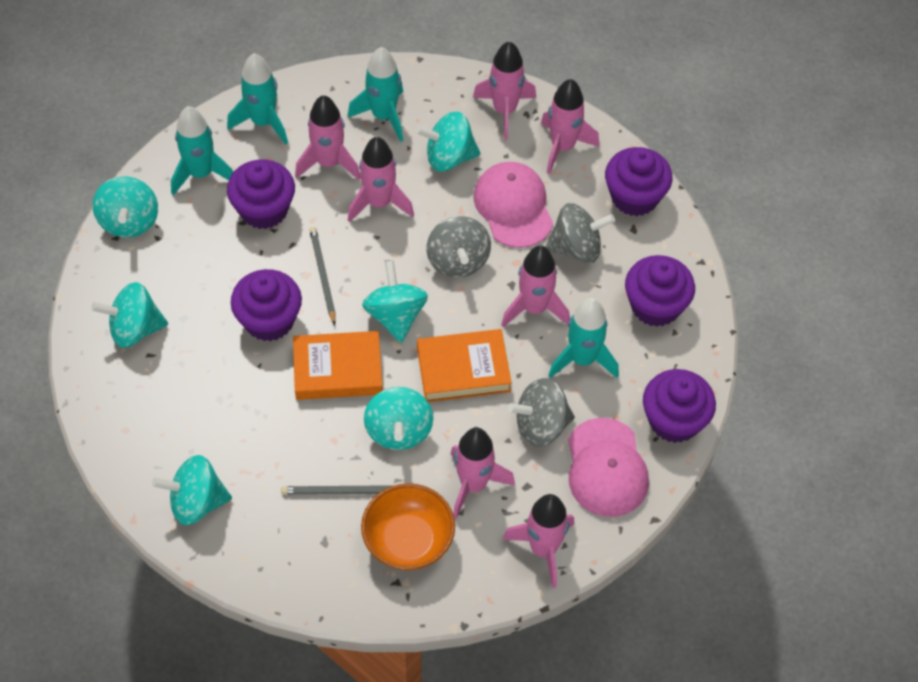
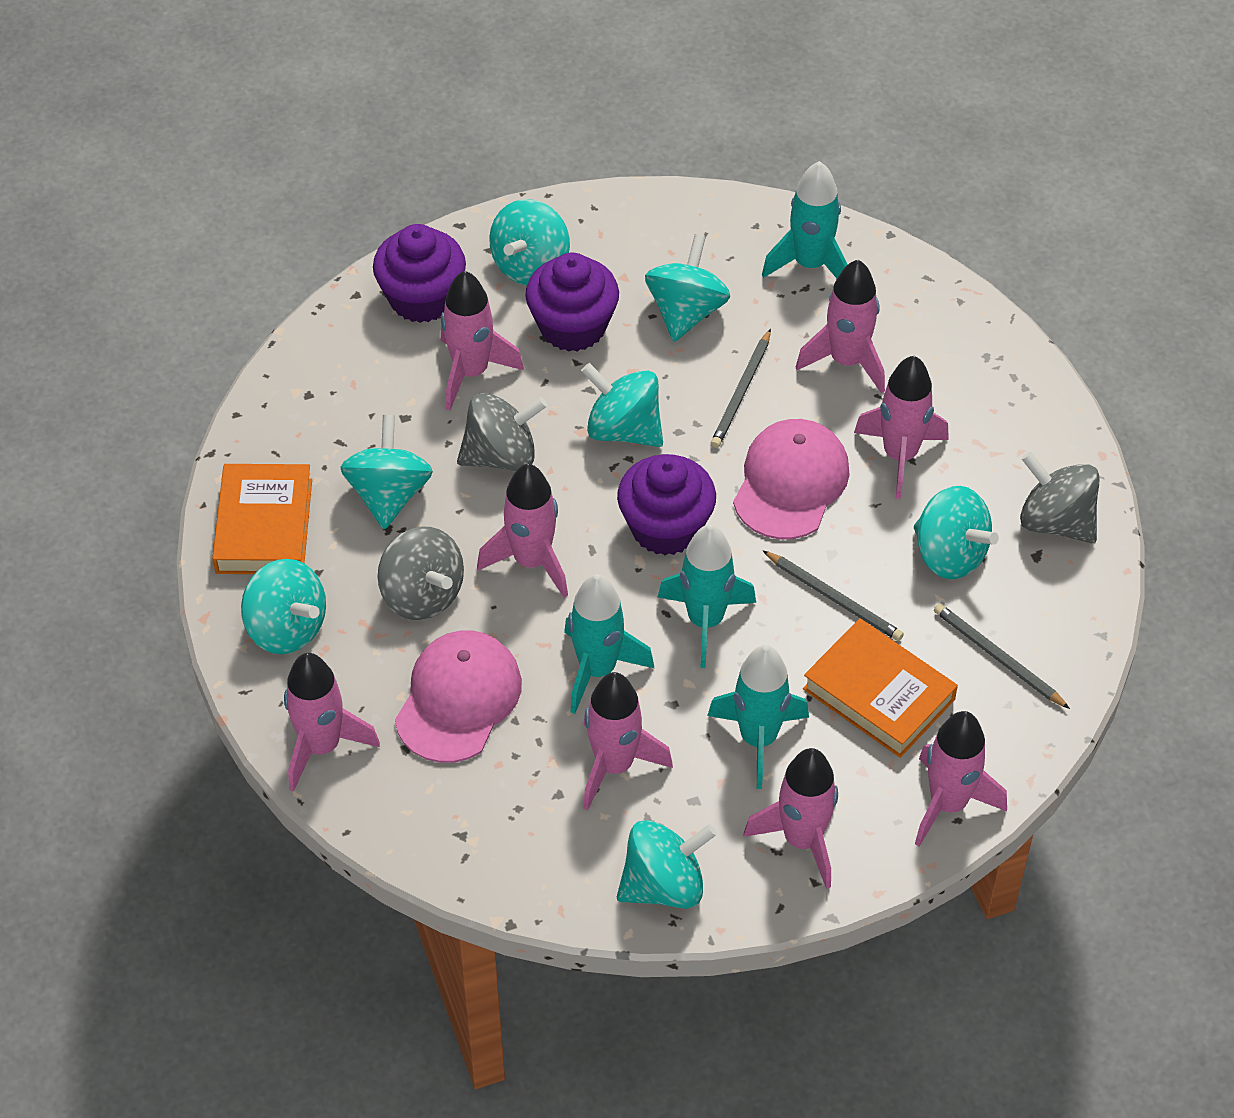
grey pencil: [281,485,393,495] [309,227,336,325] = 2 -> [711,329,771,448] [763,551,904,641] [934,604,1070,709] = 3
orange bowl: [361,483,455,571] = 1 -> none = 0
pink rocket: [295,95,361,180] [348,137,414,222] [450,427,515,519] [473,41,536,140] [501,245,570,327] [503,494,574,588] [541,79,600,174] = 7 -> [284,653,380,792] [441,271,524,410] [477,464,568,598] [583,672,673,811] [743,748,838,889] [796,260,885,394] [854,356,949,499] [915,711,1007,846] = 8
purple cupcake: [227,160,295,229] [231,269,302,341] [605,147,673,216] [625,255,695,327] [643,369,716,443] = 5 -> [373,224,466,323] [525,253,619,352] [617,454,716,555] = 3
turquoise spinning top: [91,282,168,348] [93,176,158,238] [152,455,232,525] [362,261,428,343] [364,387,433,450] [416,112,480,171] = 6 -> [241,559,326,654] [340,415,433,529] [489,199,570,285] [581,363,663,447] [617,820,717,909] [645,234,730,342] [914,486,999,579] = 7

